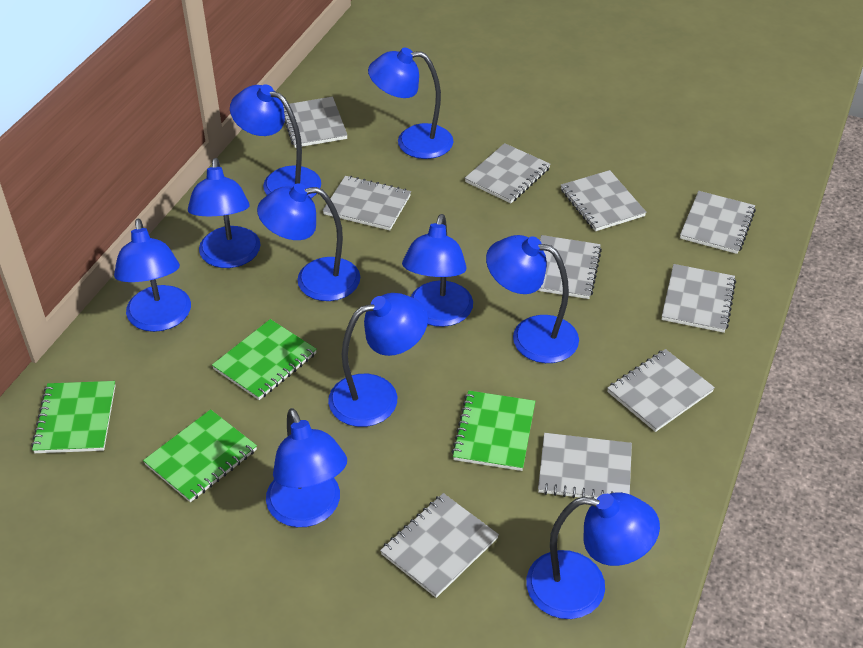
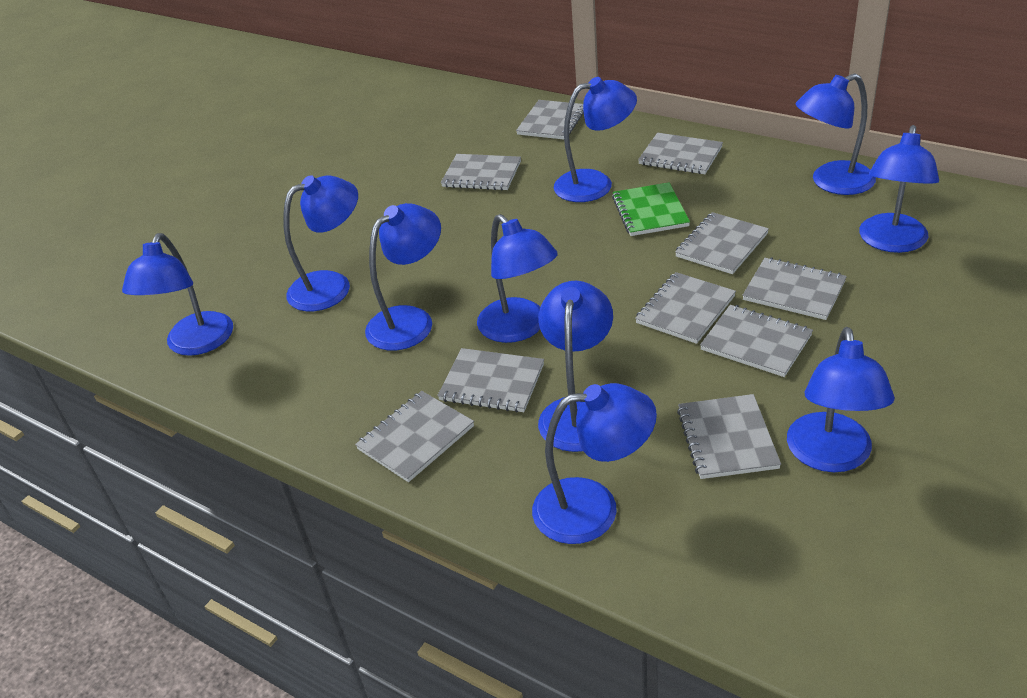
green notebook: [31,381,116,453] [143,409,257,502] [212,319,317,400] [451,391,535,471] = 4 -> [612,182,690,236] = 1

